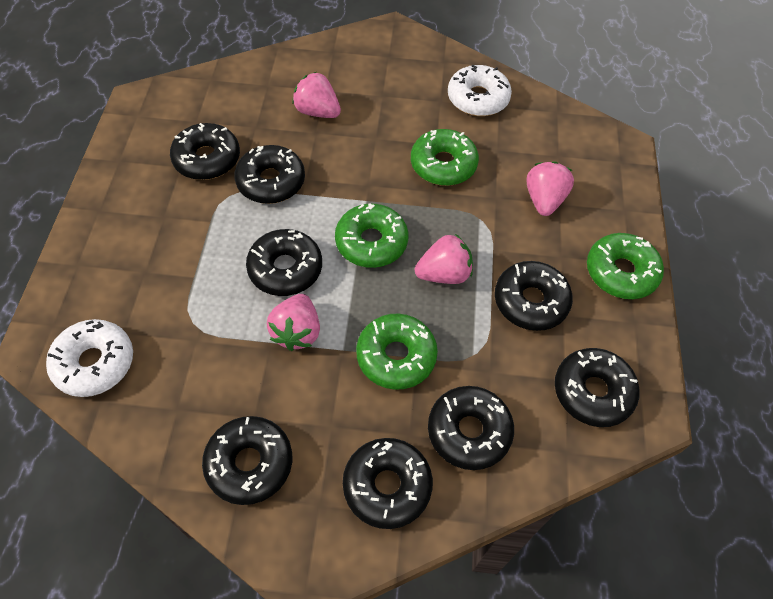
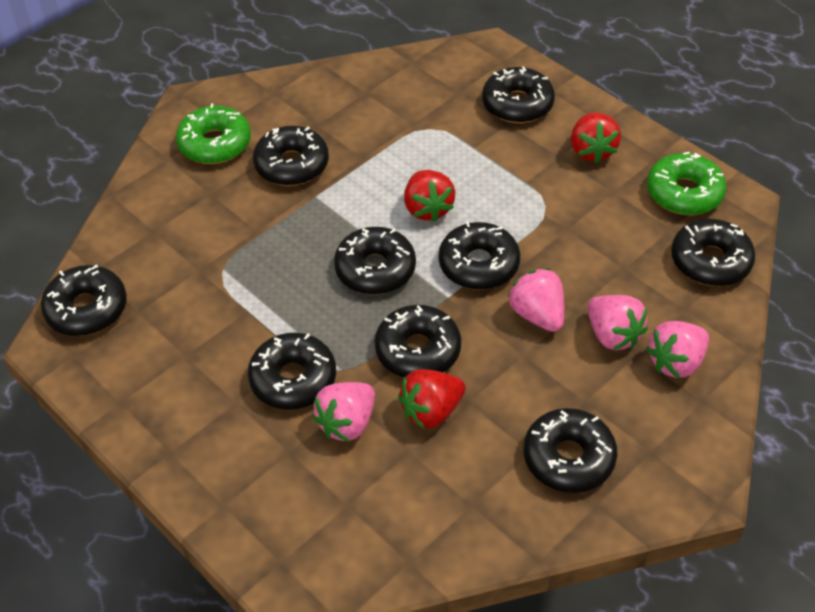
black donut: [170,123,240,180] [202,416,292,505] [234,145,305,204] [246,229,322,296] [343,438,433,529] [428,386,514,470] [495,261,573,331] [555,348,639,427] = 8 -> [41,264,127,336] [248,332,336,410] [253,126,329,186] [334,227,416,295] [375,305,461,377] [439,222,520,290] [482,66,555,123] [523,408,617,493] [671,219,756,286] = 9
green donut: [335,203,408,268] [356,313,438,390] [411,129,479,186] [587,233,664,299] = 4 -> [176,103,251,164] [647,152,727,215] = 2
red strawberry: none = 0 -> [398,369,466,428] [404,170,455,222] [571,113,621,163] = 3
white donut: [46,319,133,397] [448,65,512,116] = 2 -> none = 0

